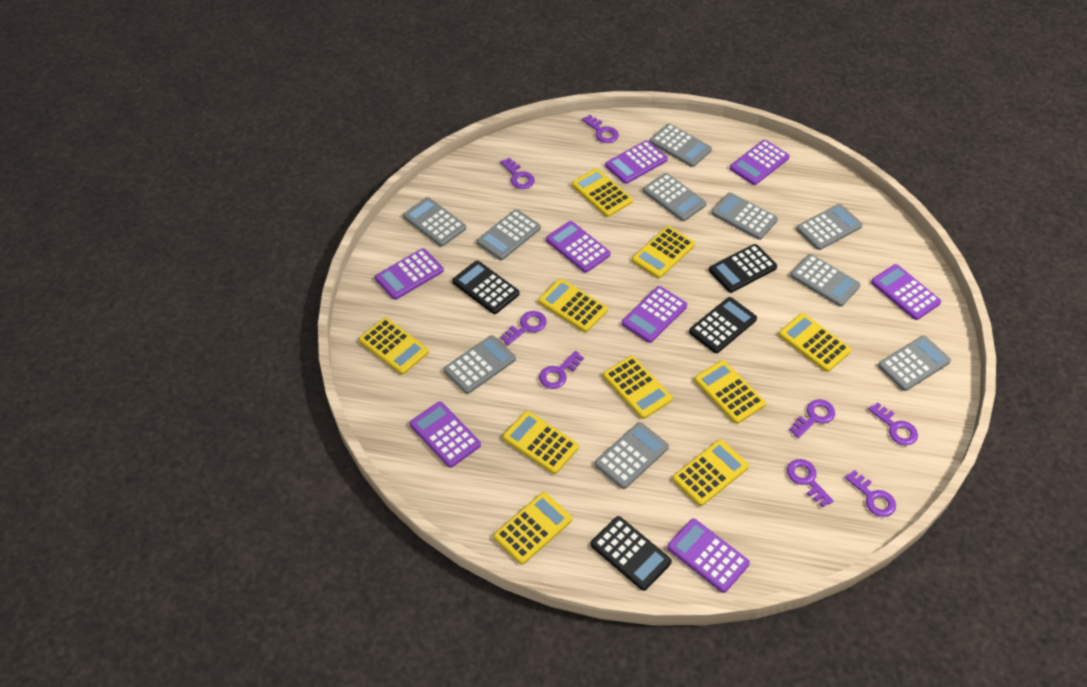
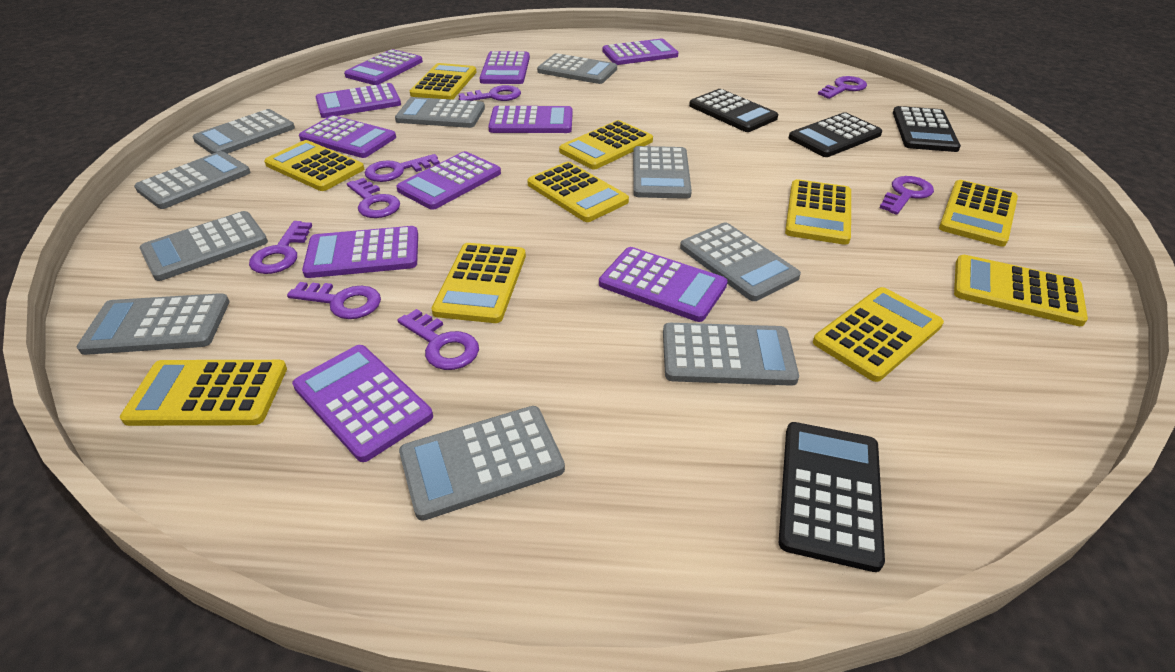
purple calculator: [375,248,444,300] [409,401,481,468] [546,221,610,273] [605,140,668,184] [622,286,687,343] [667,519,750,593] [730,140,790,185] [871,264,941,320] = 8 -> [292,345,433,462] [299,115,396,158] [302,226,418,278] [316,83,401,118] [344,49,423,85] [396,151,501,210] [479,51,530,84] [488,106,573,133] [599,247,728,322] [602,39,678,65] = 10

